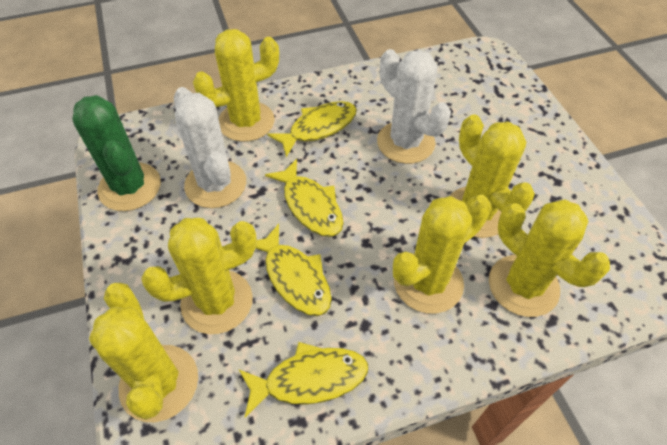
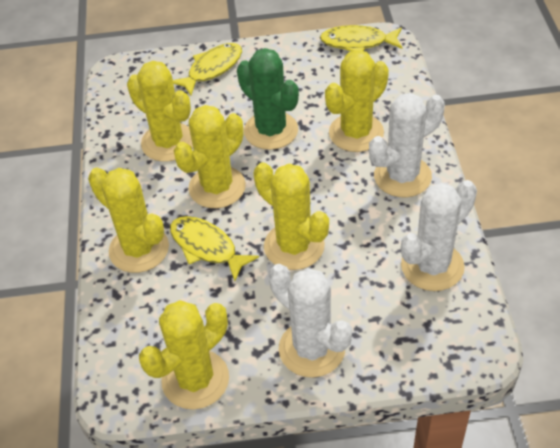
white cactus: [174,87,246,208] [377,49,451,164] = 2 -> [268,264,352,378] [369,93,445,197] [401,180,477,291] = 3
yellow fish: [239,342,368,417] [256,224,332,316] [265,159,344,237] [267,101,357,157] = 4 -> [170,216,259,281] [173,43,242,96] [320,25,402,52] = 3

